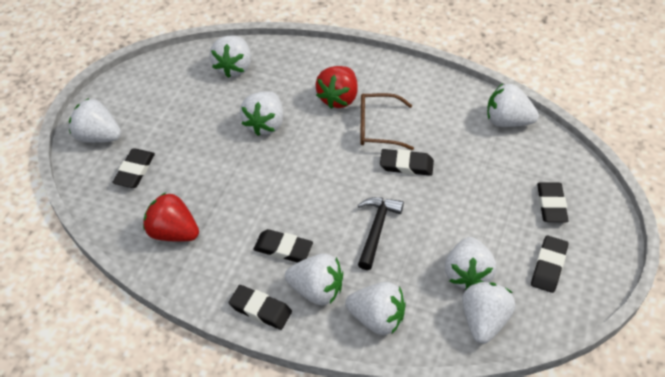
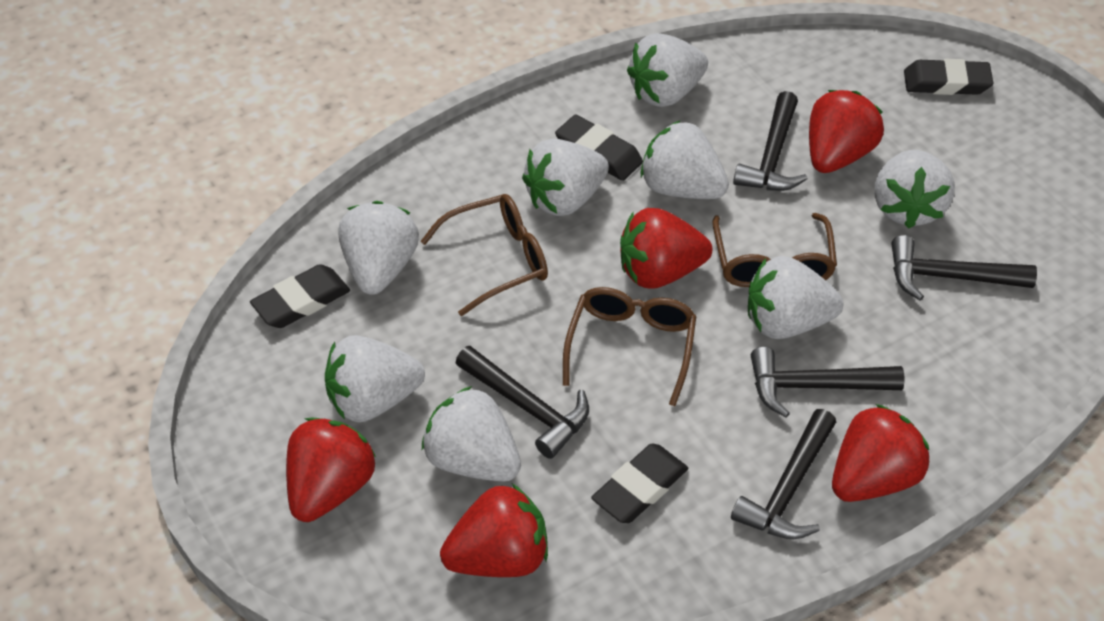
black eraser: [112,149,155,188] [229,285,292,330] [253,229,313,263] [380,149,434,176] [531,236,568,293] [537,182,568,222] = 6 -> [250,264,350,328] [555,114,643,181] [591,444,688,523] [904,59,993,95] = 4
black hammer: [358,197,404,270] = 1 -> [456,346,589,459] [731,409,836,539] [733,91,808,191] [751,347,905,418] [891,235,1037,300] = 5
brown glasses: [360,93,414,150] = 1 -> [421,194,548,316] [563,287,696,406] [712,213,837,287] = 3
red strawberry: [143,192,199,242] [316,66,358,109] = 2 -> [286,418,376,522] [440,484,548,577] [620,208,712,289] [809,90,884,173] [832,404,929,502] = 5

